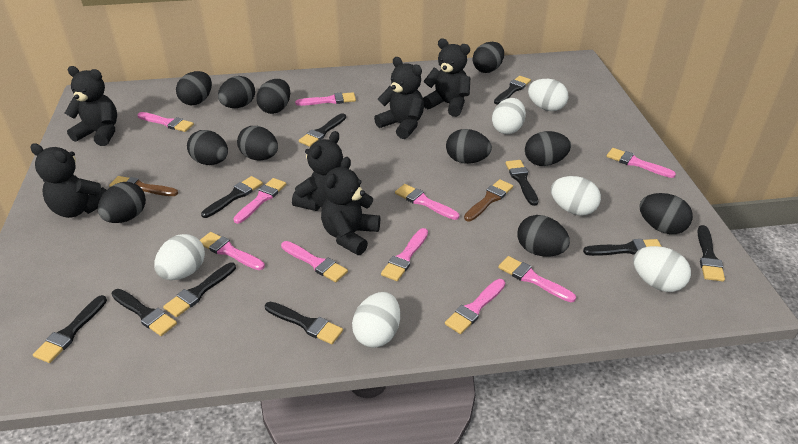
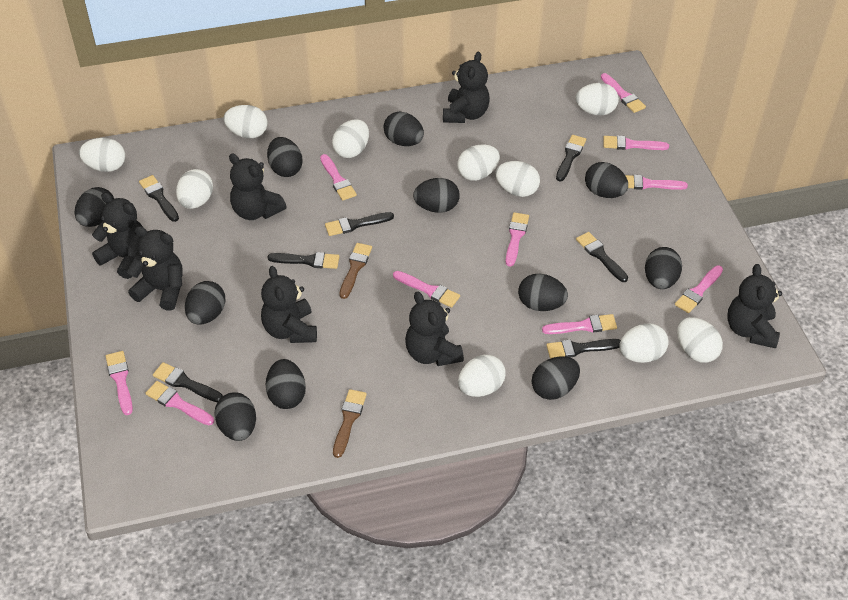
black brush: [33,295,107,363] [111,289,177,336] [163,262,236,317] [201,176,263,218] [265,302,343,344] [299,113,346,147] [494,76,531,105] [505,160,538,206] [583,239,662,256] [697,225,725,282] = 10 -> [139,175,179,222] [153,362,223,402] [268,252,339,269] [325,212,394,236] [546,339,621,359] [556,135,586,181] [576,232,628,282] = 7
black teddy bear: [30,143,106,218] [65,66,117,146] [292,131,343,211] [321,157,380,255] [374,57,424,139] [423,39,470,117] = 6 -> [92,192,143,279] [126,226,183,311] [229,153,287,220] [261,266,317,343] [405,291,464,366] [443,52,490,123] [727,264,782,348] = 7
white egg: [154,234,205,280] [352,292,400,348] [492,98,526,134] [528,79,568,111] [551,176,601,216] [633,246,691,292] = 6 -> [79,138,125,172] [176,169,213,209] [223,105,268,138] [332,119,369,158] [457,144,500,181] [458,355,506,397] [495,161,540,197] [575,83,619,115] [619,323,669,363] [677,317,723,363] = 10

